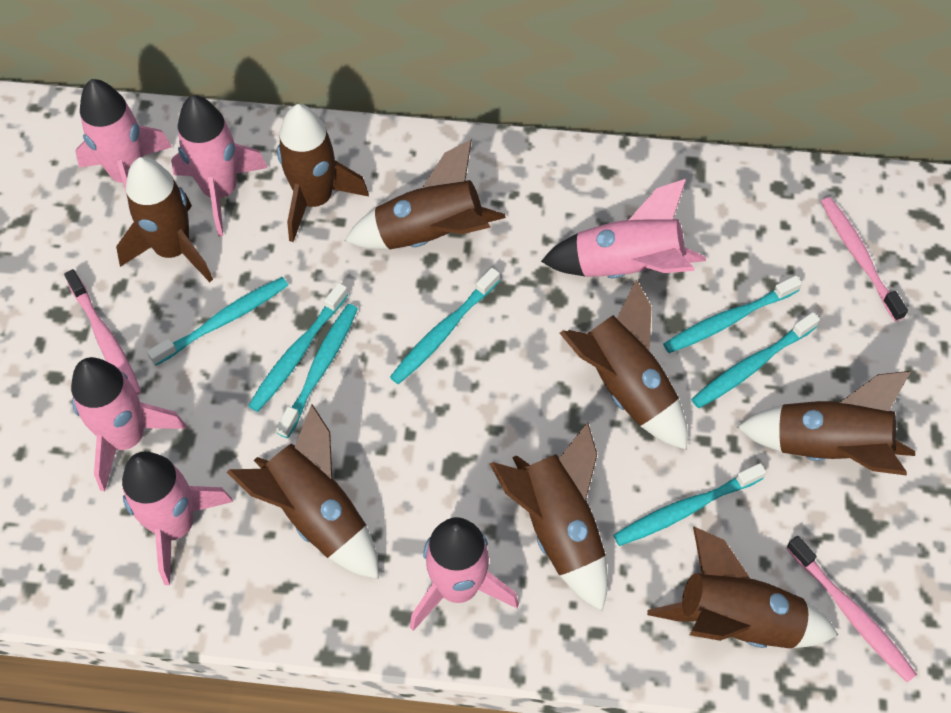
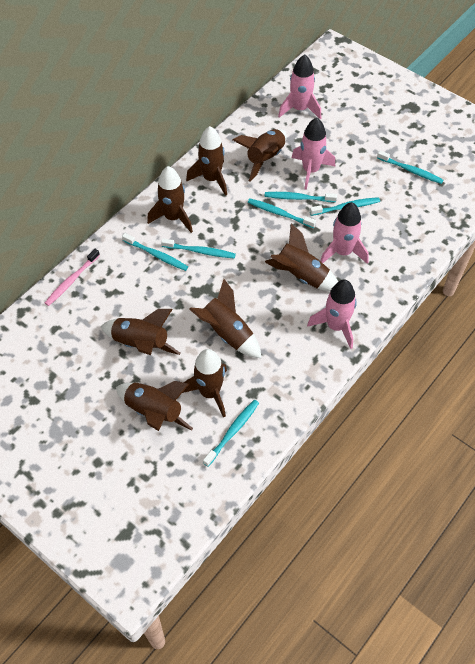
pink rocket: [71,357,186,492] [75,79,172,195] [122,452,233,585] [171,95,267,237] [410,517,519,631] [541,179,706,278] = 6 -> [278,54,321,119] [292,118,335,190] [307,280,357,349] [320,202,369,264] = 4
pink toothbrush: [64,269,141,395] [786,536,917,683] [821,197,908,321] = 3 -> [45,249,100,306] = 1

